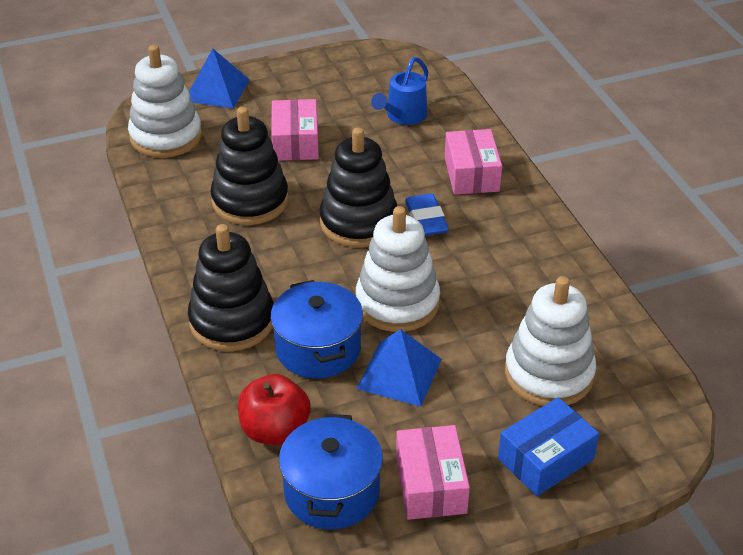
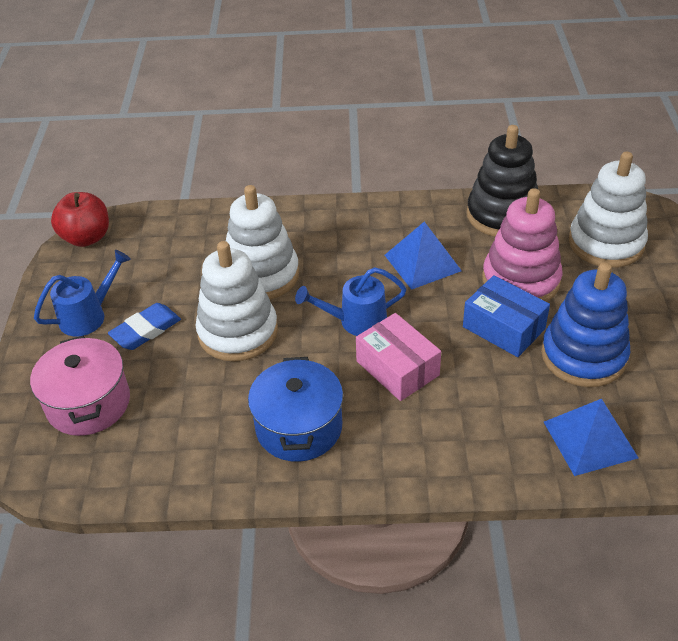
black stacking toy: [188,224,274,351] [210,107,289,225] [319,127,397,247] = 3 -> [467,125,538,237] = 1
blue pot: [270,280,363,379] [279,413,383,530] = 2 -> [248,357,343,462] = 1
blue stacking toy: none = 0 -> [541,263,630,387] = 1
blue watering can: [371,57,428,125] = 1 -> [34,250,131,337] [295,267,407,336] = 2
pink box: [271,99,319,161] [396,425,470,520] [445,129,502,195] = 3 -> [356,313,441,401] = 1
pink pot: none = 0 -> [30,336,130,436] = 1
pink stacking toy: none = 0 -> [482,188,562,302] = 1

